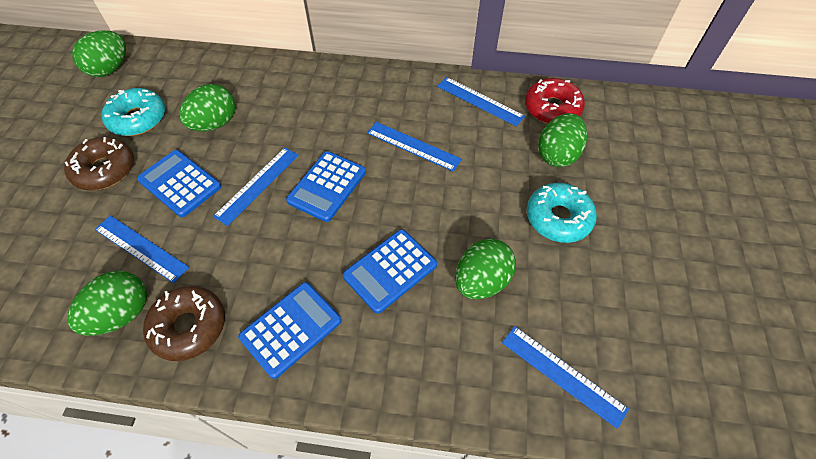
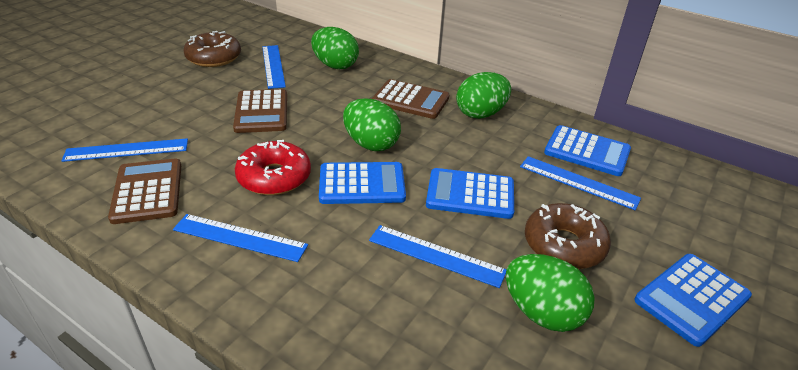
brown calculator: none = 0 -> [108,158,181,224] [233,89,287,133] [372,79,450,119] = 3
green egg: [67,271,147,336] [72,30,126,77] [179,84,235,131] [455,239,516,299] [538,113,587,167] = 5 -> [311,27,359,69] [343,98,401,151] [456,72,511,119] [506,254,595,332] = 4
turquoise donut: [101,88,165,136] [527,183,597,243] = 2 -> none = 0

